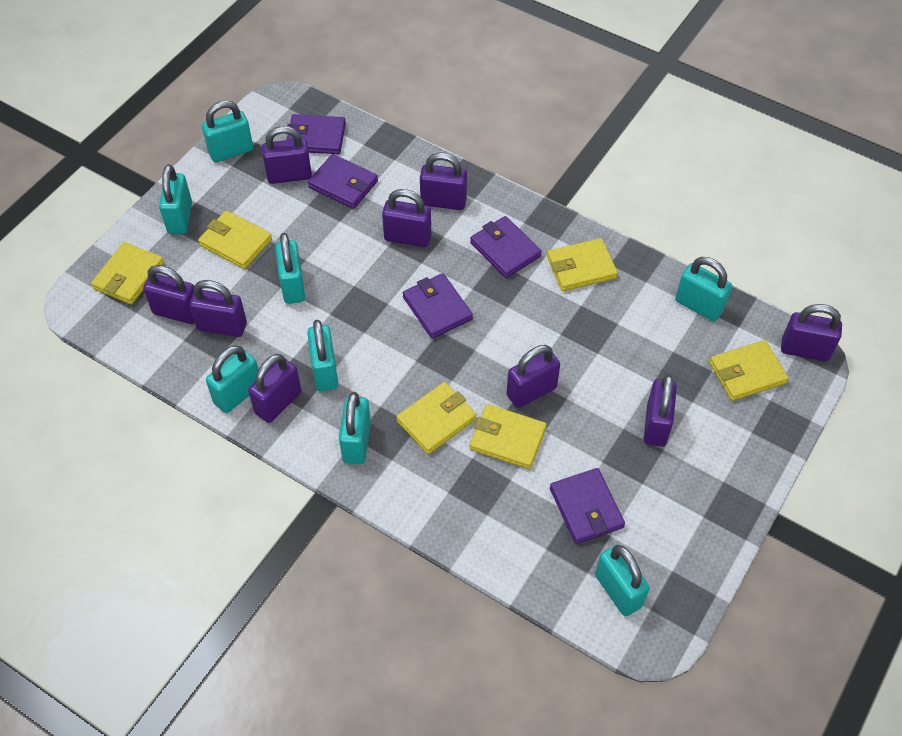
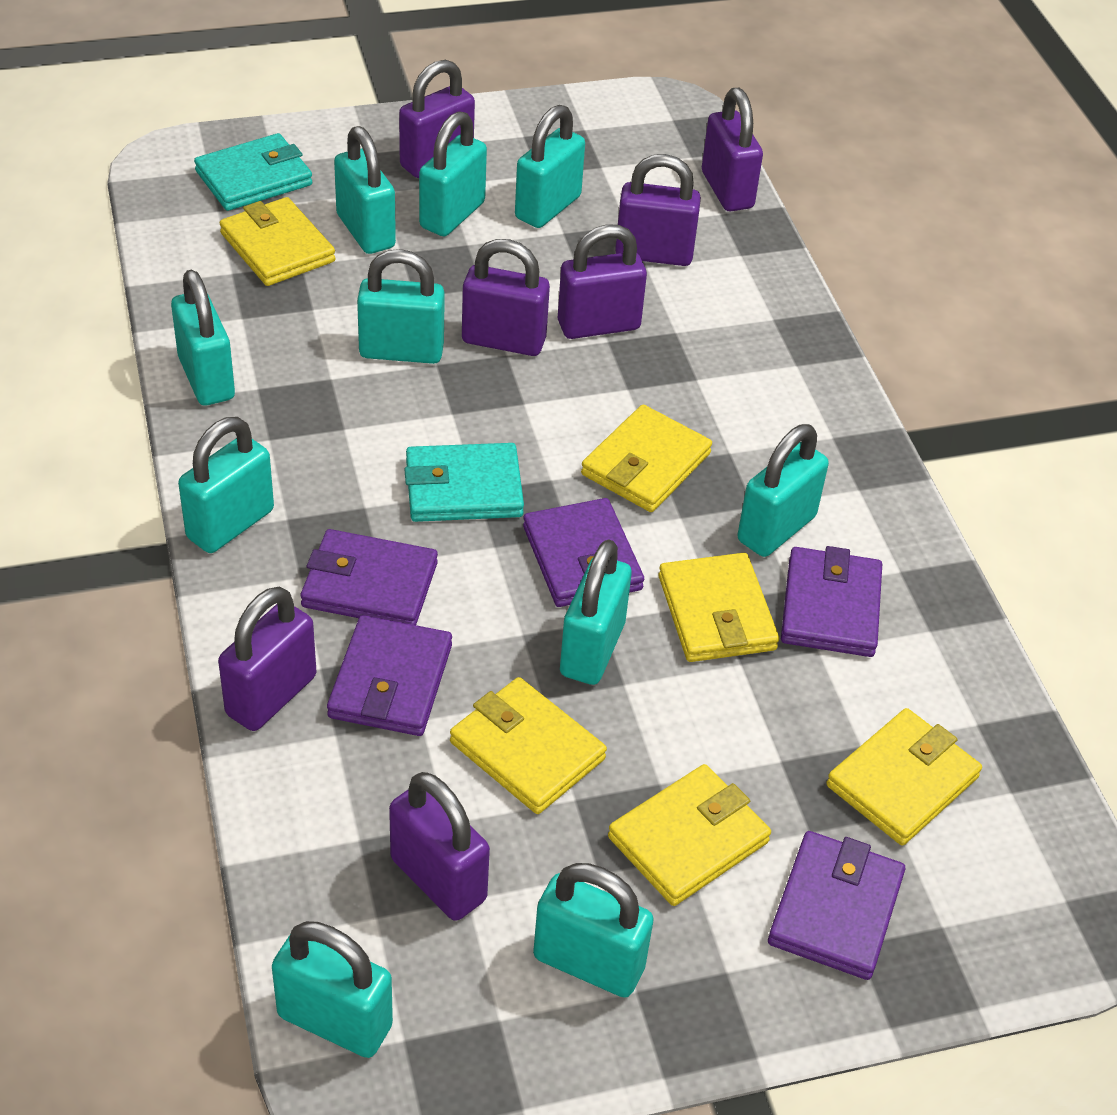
purple padlock: [143,265,195,324] [189,280,247,337] [248,354,301,423] [262,126,312,184] [382,189,431,247] [420,153,467,210] [507,345,560,408] [644,375,677,447] [781,304,842,361] = 9 -> [218,587,316,731] [389,772,490,921] [399,60,475,178] [462,239,550,356] [558,224,647,339] [615,154,701,266] [702,88,763,211] = 7
turquoise padlock: [159,164,192,234] [202,100,253,162] [206,345,259,413] [275,233,305,304] [307,320,338,391] [339,392,371,464] [595,545,650,616] [675,257,732,321] = 8 -> [171,270,235,406] [178,417,274,553] [272,921,393,1058] [334,126,396,254] [357,249,445,364] [419,111,487,236] [515,105,585,228] [533,863,654,998] [560,539,632,685] [737,424,829,557] = 10
turquoise wallet: none = 0 -> [194,133,312,211] [404,443,524,522] = 2

